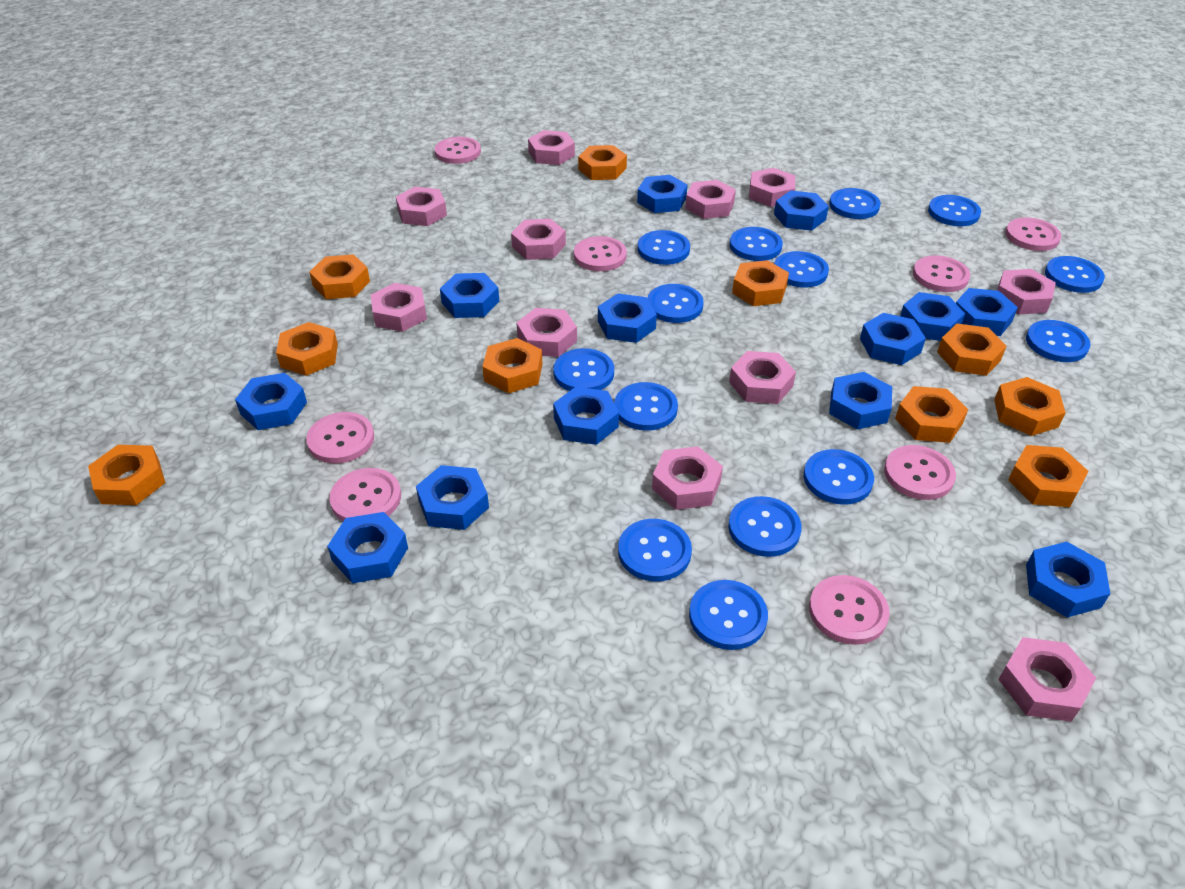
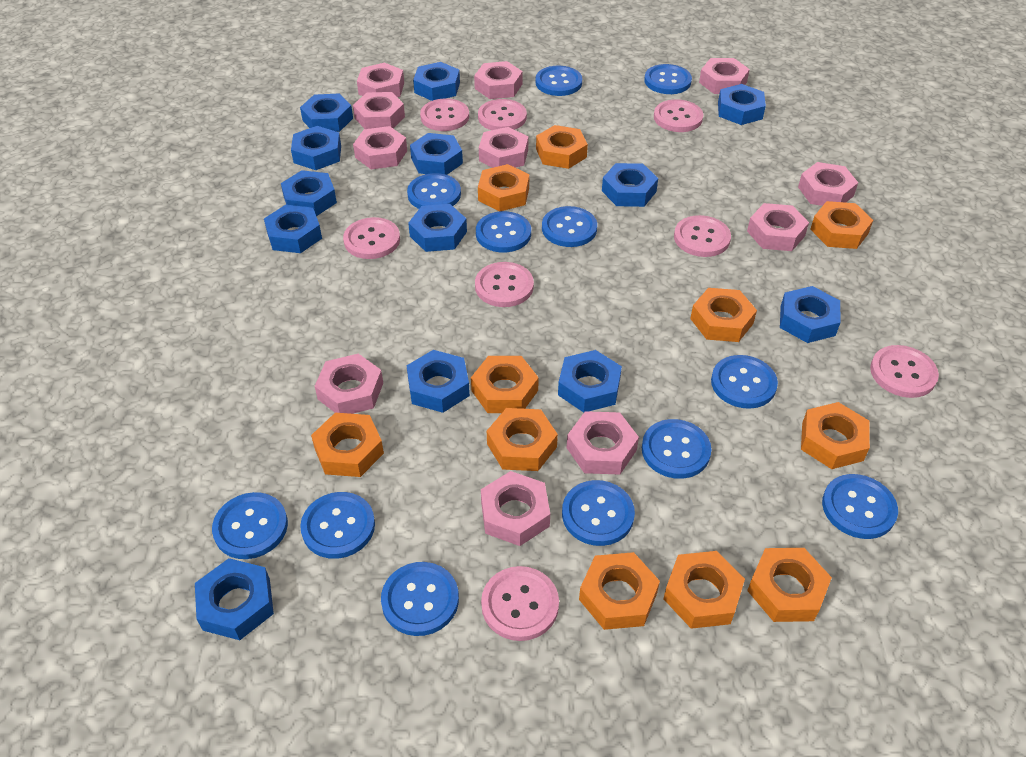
blue button: [553,348,614,391] [614,382,678,431] [618,519,692,581] [638,230,690,265] [647,284,704,323] [689,580,768,650] [728,496,802,557] [730,227,783,261] [774,251,829,288] [804,449,874,505] [829,188,881,219] [928,195,981,226] [1026,320,1091,362] [1045,256,1105,293] = 14 -> [212,492,288,559] [300,492,375,559] [381,562,459,636] [407,173,461,209] [476,211,531,252] [535,66,582,96] [542,206,597,247] [562,480,635,546] [642,419,711,479] [644,64,692,94] [711,355,778,409] [822,474,898,539] = 12
orange nut: [88,445,165,505] [276,322,338,376] [309,254,370,299] [482,338,542,393] [578,145,627,180] [732,260,789,306] [895,386,968,443] [937,323,1006,376] [994,377,1066,436] [1008,445,1088,507] = 10 -> [311,413,384,477] [471,356,539,413] [478,164,529,211] [487,408,558,471] [536,125,588,169] [579,552,660,630] [663,551,745,629] [690,288,757,342] [747,548,832,622] [801,402,870,469] [810,201,873,249] = 11

